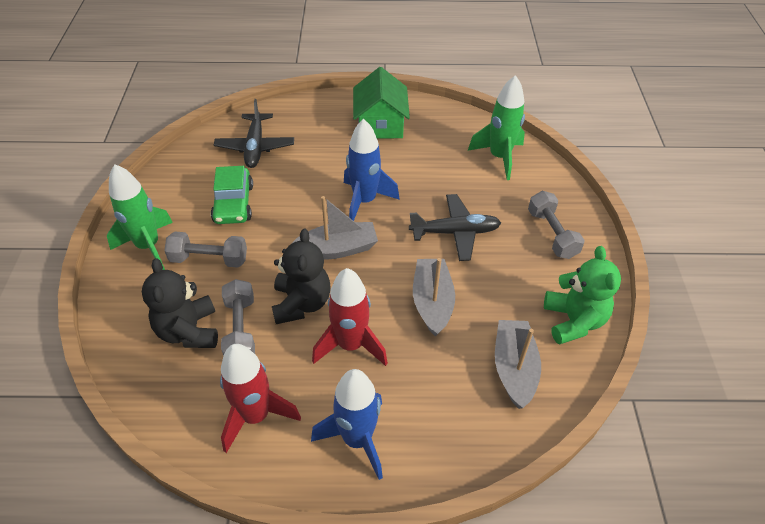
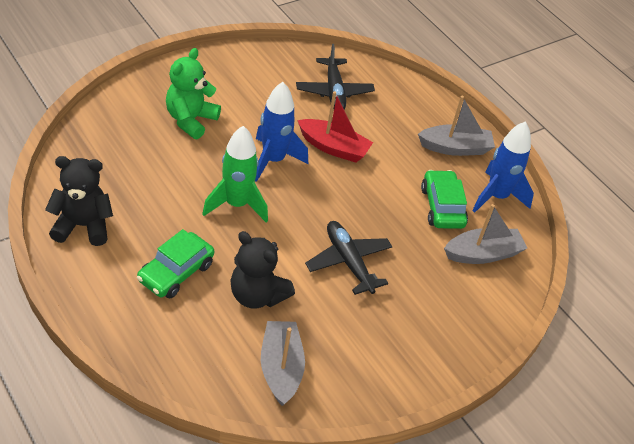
green car: [211,166,253,224] = 1 -> [137,229,214,299] [421,170,468,229] = 2
green house: [353,67,410,139] = 1 -> none = 0
green rocket: [107,164,173,270] [468,75,525,180] = 2 -> [202,126,268,223] = 1
grey dumbbell: [164,232,247,268] [221,279,255,356] [528,191,585,259] = 3 -> none = 0
red boat: none = 0 -> [297,91,373,163] = 1
red rocket: [220,344,301,453] [312,268,388,366] = 2 -> none = 0

